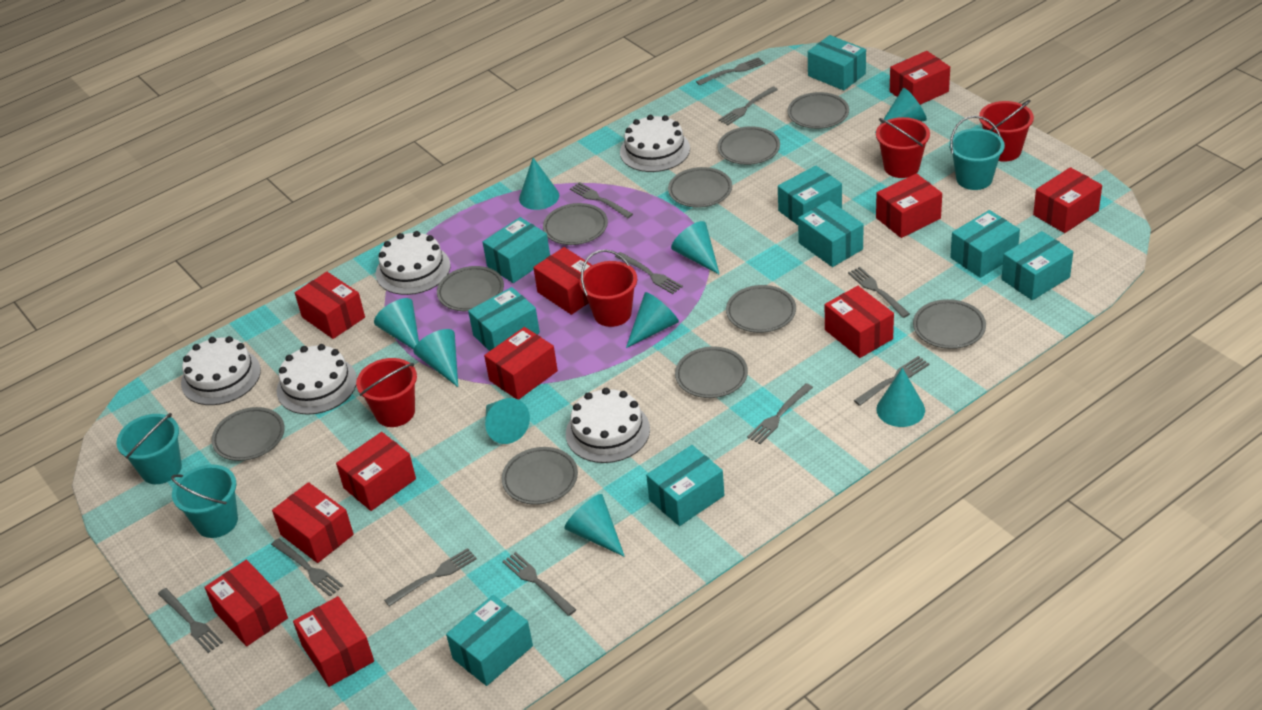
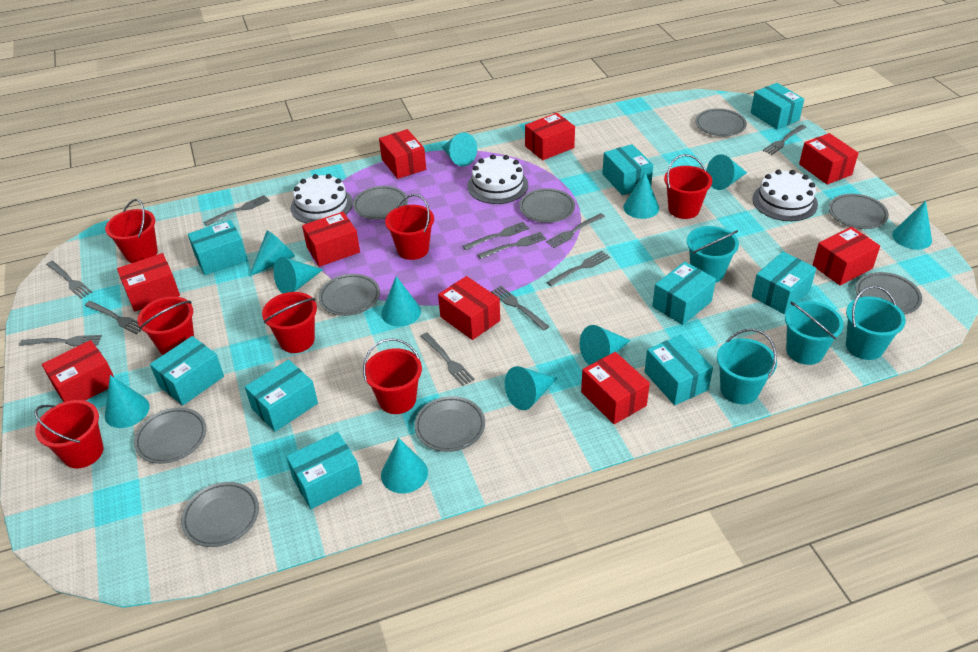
grey plate: [211,407,285,461] [437,266,504,311] [502,447,578,505] [543,203,608,245] [668,167,732,208] [675,347,748,398] [717,126,780,165] [726,285,796,333] [787,92,849,129] [913,299,986,349] = 10 -> [134,408,206,464] [181,482,259,547] [318,274,380,316] [353,186,408,220] [414,396,485,452] [519,188,575,223] [695,108,747,136] [829,194,889,229] [856,272,922,315] = 9
red box: [204,560,288,646] [272,482,354,563] [293,596,374,687] [295,272,365,339] [336,432,416,511] [484,327,558,400] [533,247,592,315] [825,286,894,358] [876,173,942,238] [890,51,950,105] [1033,167,1102,233] = 11 -> [42,340,114,402] [117,253,180,312] [302,212,360,267] [379,129,426,179] [438,276,500,340] [525,113,575,160] [581,352,650,424] [799,133,858,185] [812,227,880,286] = 9
red bucket: [356,358,417,427] [580,250,637,327] [876,117,930,178] [979,100,1034,161] = 4 -> [34,400,104,468] [105,199,158,263] [138,296,194,355] [262,292,317,353] [363,338,422,414] [385,194,434,260] [664,154,712,219] = 7
turquoise bucket: [117,413,182,484] [171,465,238,538] [949,116,1005,190] = 3 -> [687,226,739,283] [717,329,777,404] [785,301,844,365] [846,286,906,360] = 4
turquoise cone: [374,298,419,350] [414,329,458,387] [485,398,530,444] [519,158,559,210] [564,494,625,557] [626,292,679,348] [671,221,720,275] [875,88,927,133] [876,368,925,427] = 9 -> [105,375,150,428] [249,230,295,277] [273,257,323,294] [381,276,421,326] [381,438,428,493] [442,132,477,166] [505,366,557,410] [580,325,631,365] [623,172,659,219] [706,154,747,190] [892,201,932,250] = 11
white cake: [181,336,261,405] [277,344,357,415] [376,231,450,295] [566,388,650,463] [620,115,690,172] = 5 -> [291,174,353,224] [467,155,528,204] [752,170,818,221] = 3

